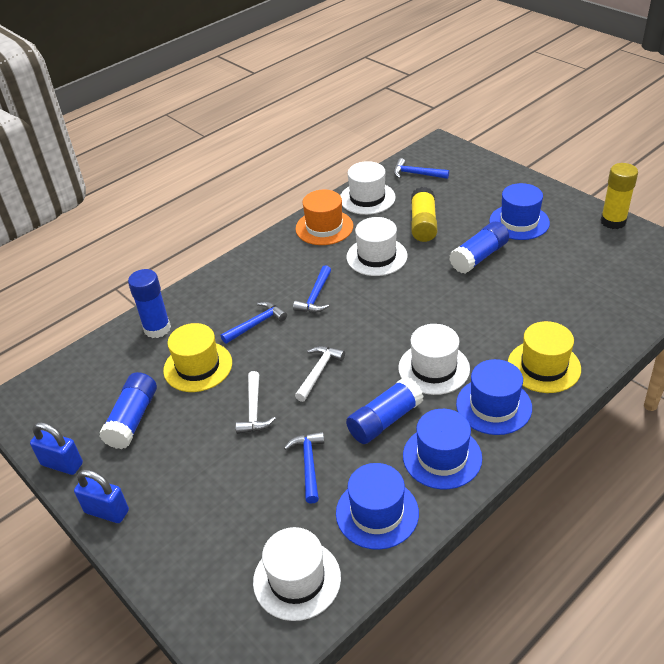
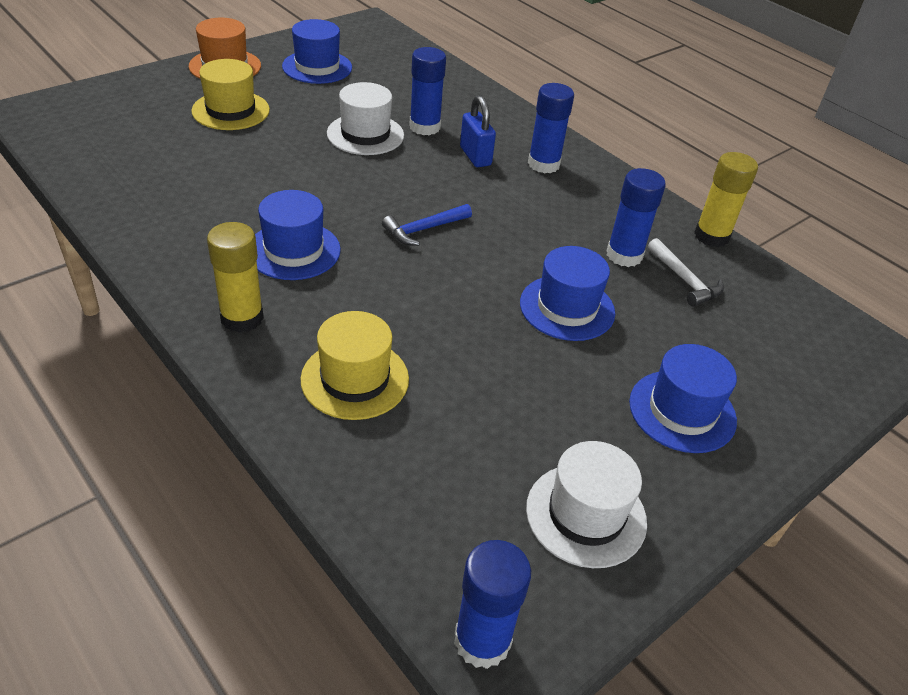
blue hammer: [221,302,287,344] [284,431,324,504] [293,265,331,313] [394,158,449,179] = 4 -> [382,204,472,246] = 1
blue padlock: [30,422,83,475] [74,469,129,523] = 2 -> [460,95,496,167] = 1
white hammer: [235,371,276,434] [295,346,345,402] = 2 -> [648,238,724,307] = 1
white hat: [253,527,341,621] [340,161,396,215] [346,217,407,276] [398,324,470,395] = 4 -> [327,82,404,155] [526,441,647,568] = 2

